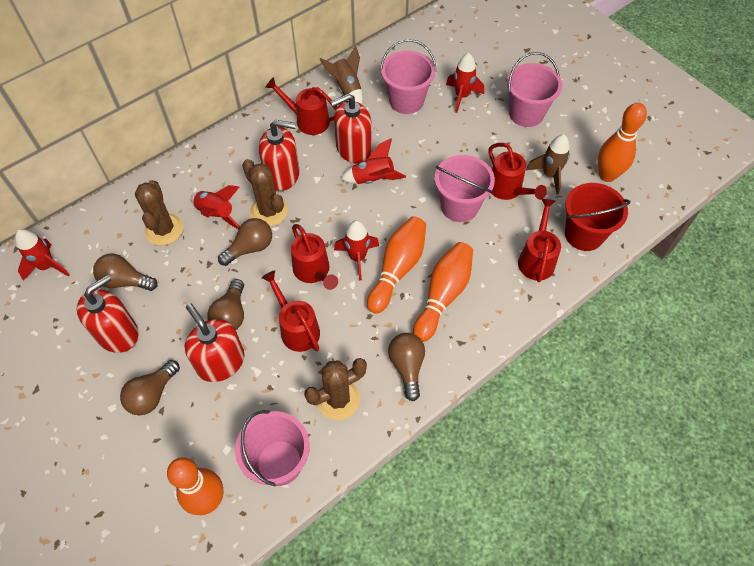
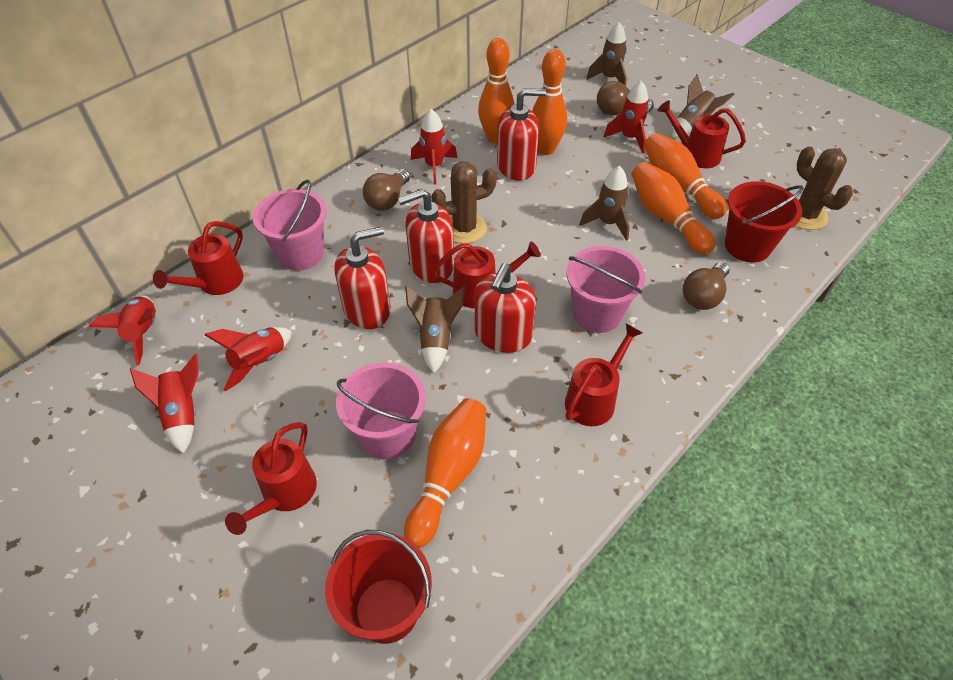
brown cactus: [135,180,183,246] [242,159,288,227] [304,358,367,420] = 3 -> [431,162,497,243] [795,146,853,230] = 2
brown light bulb: [93,254,158,291] [120,360,180,415] [207,279,244,330] [218,218,272,266] [388,333,425,402] = 5 -> [363,169,410,211] [597,81,654,115] [683,262,730,310] = 3
brown rocket: [320,45,363,104] [526,134,570,195] = 2 -> [405,286,465,373] [579,166,630,241] [586,22,627,86] [672,74,735,138] = 4
orange bowling pin: [167,457,223,515] [367,216,426,314] [413,242,473,342] [598,103,647,182] = 4 -> [404,398,486,548] [478,38,515,144] [532,49,567,155] [632,162,715,254] [644,133,727,219] = 5
pink bucket: [235,410,310,486] [380,39,436,114] [435,155,495,222] [507,52,562,127] = 4 -> [253,179,327,271] [336,362,426,460] [567,246,645,333] = 3
red bucket: [565,183,631,251] = 1 -> [325,530,432,644] [725,181,804,263] = 2

